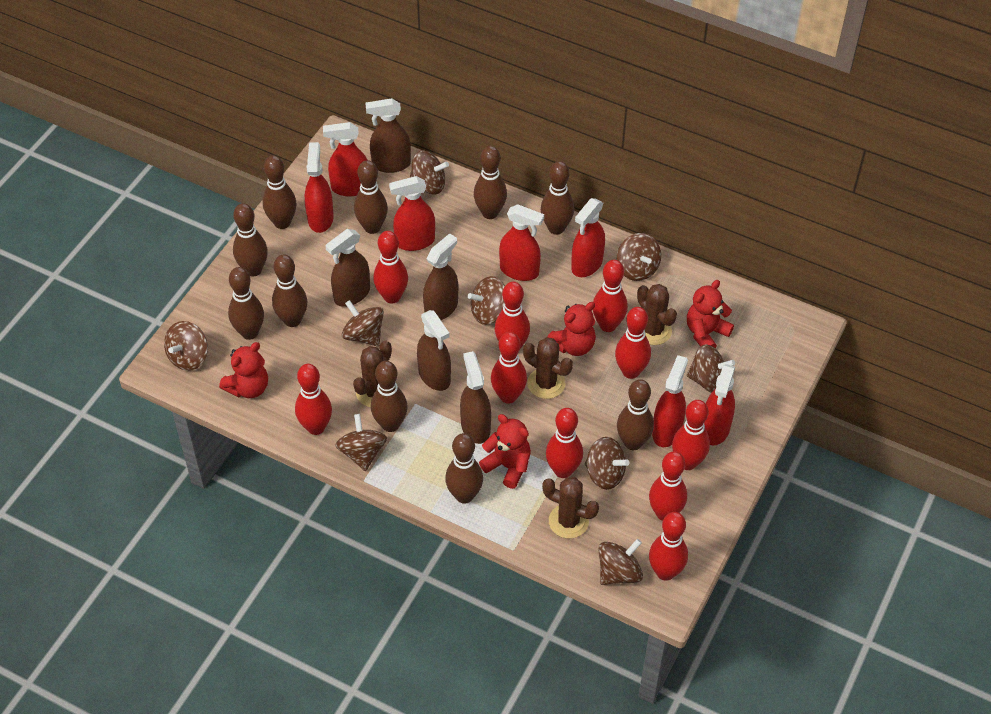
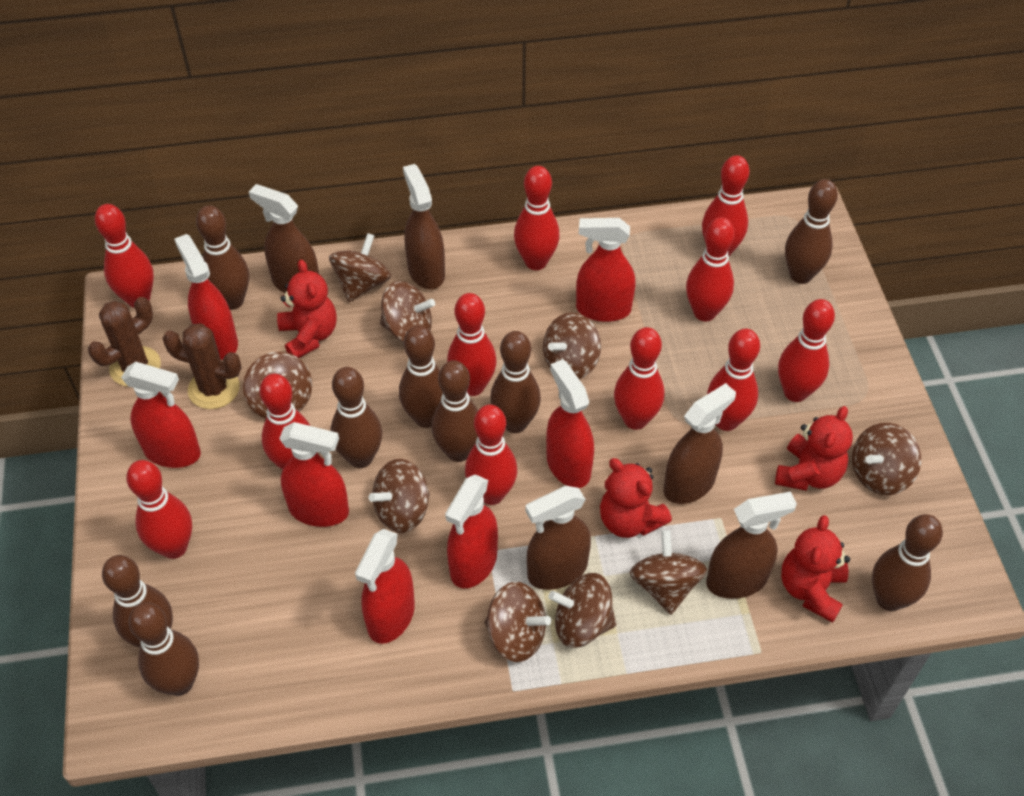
brown bowling pin: [228,267,264,340] [233,203,268,276] [263,155,296,229] [272,254,307,327] [354,160,388,234] [371,361,408,432] [445,433,483,504] [474,146,507,219] [541,161,574,235] [617,379,654,450] = 10 -> [102,555,173,648] [129,602,199,696] [196,205,249,310] [331,367,382,468] [399,325,443,428] [431,360,478,462] [490,331,541,433] [785,179,838,284] [872,514,943,611] = 9
brown cactus: [353,341,392,407] [523,337,573,399] [542,477,599,539] [637,284,677,345] = 4 -> [88,297,161,387] [163,323,242,409] = 2
red bowling pin: [295,364,332,435] [373,231,408,304] [491,332,527,404] [495,282,530,349] [546,408,583,478] [593,260,628,332] [615,307,651,379] [649,451,687,521] [649,512,688,581] [672,400,710,470] = 10 -> [95,204,154,308] [126,460,192,559] [259,374,310,470] [447,293,497,396] [465,404,517,505] [514,166,560,270] [614,327,665,430] [686,217,735,321] [702,155,749,256] [707,329,760,431] [778,299,835,402] = 11

